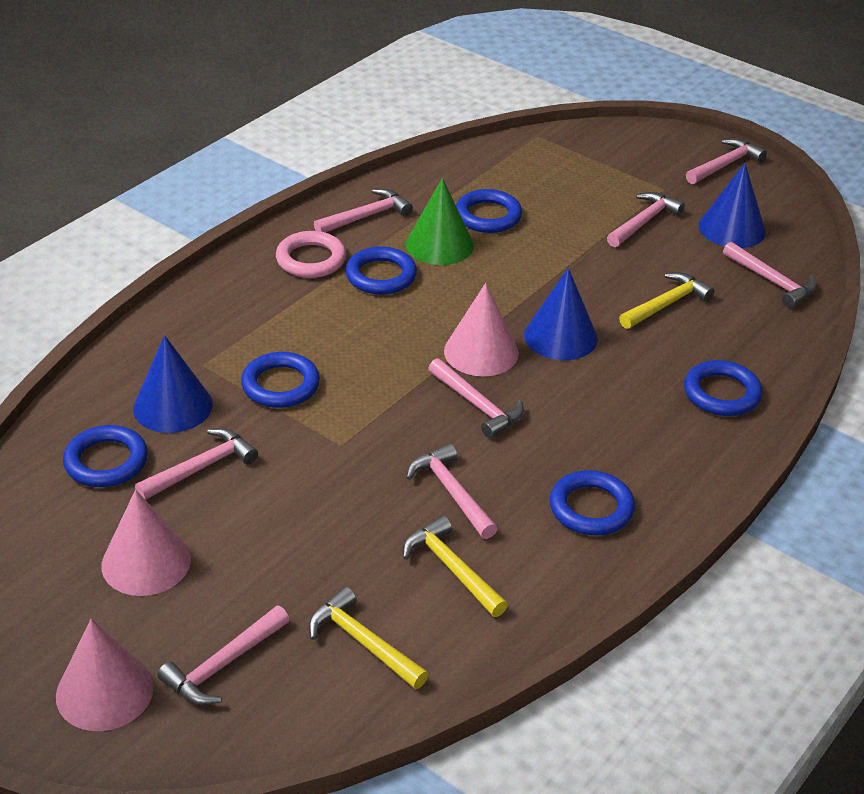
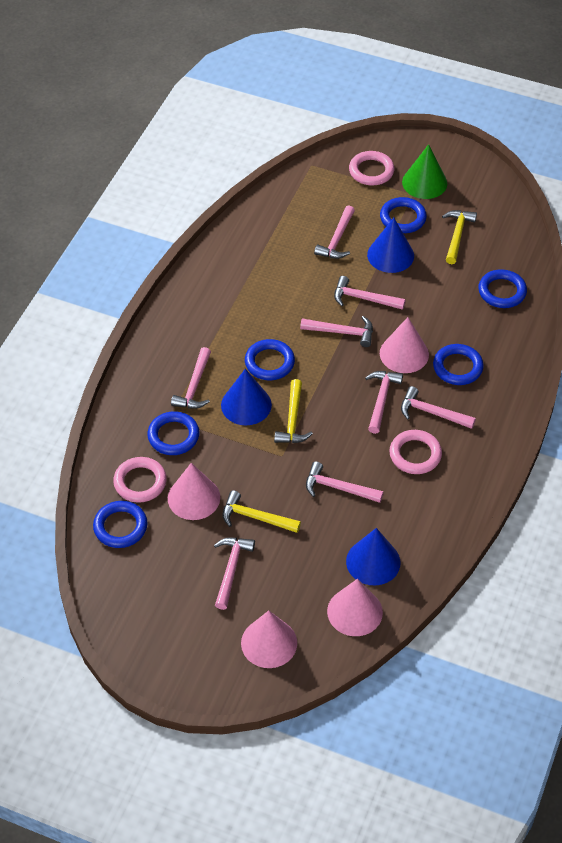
pink cone: [56,619,154,731] [101,490,191,596] [444,283,519,376] = 3 -> [168,463,220,520] [241,610,297,668] [327,579,383,636] [380,317,429,373] = 4
pink ring: [276,231,346,278] = 1 -> [113,457,167,503] [349,151,394,185] [389,430,442,474] = 3

